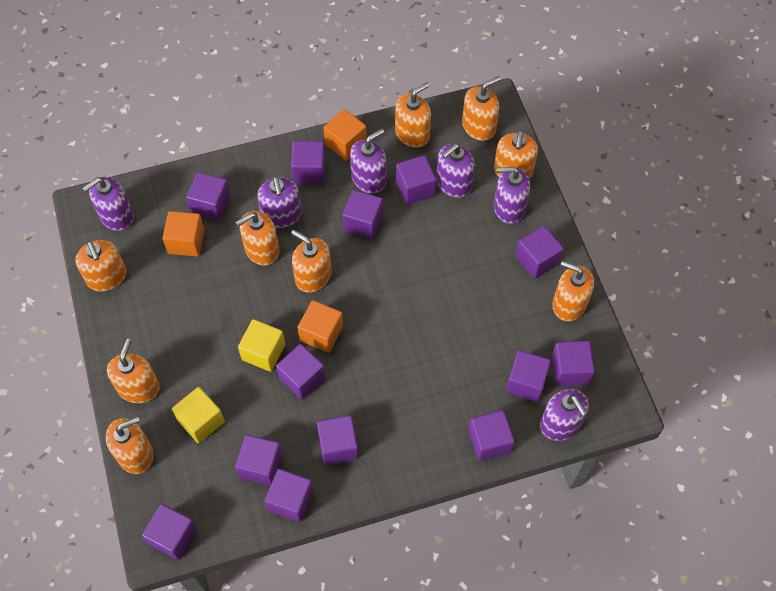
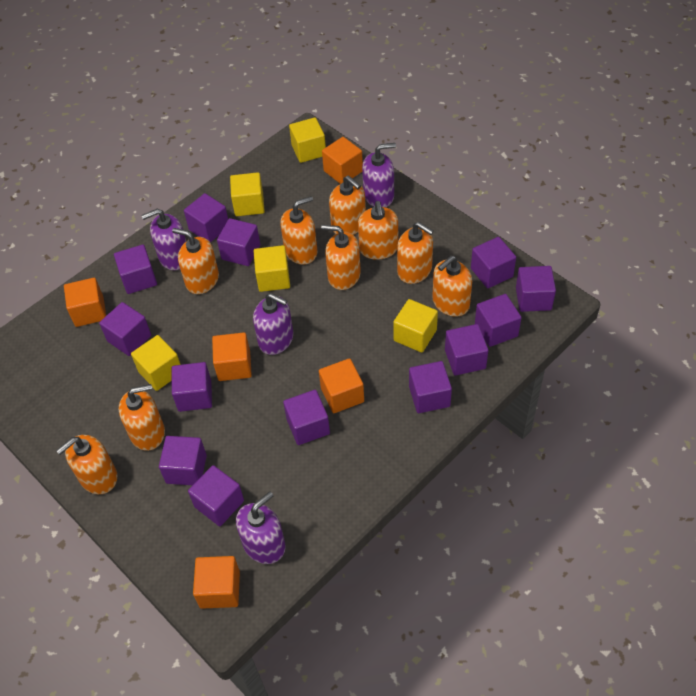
orange cube: [162,211,205,257] [298,300,343,353] [323,109,367,161] = 3 -> [64,278,106,327] [193,556,240,609] [212,332,252,381] [319,358,364,413] [322,137,363,184] = 5
purple soap dispenser: [83,177,134,231] [257,176,302,228] [350,129,387,193] [436,143,475,198] [494,167,530,224] [540,389,589,441] = 6 -> [141,209,186,270] [236,491,286,564] [253,293,293,355] [362,143,396,207] = 4
yellow cube: [172,387,225,443] [238,319,285,372] = 2 -> [131,335,181,391] [230,172,265,216] [254,245,290,292] [289,117,326,163] [393,299,438,353] = 5

